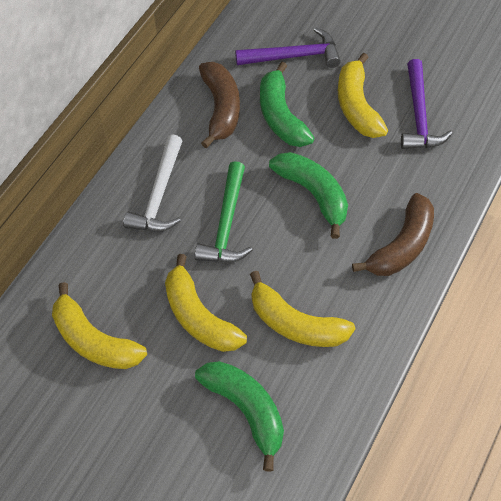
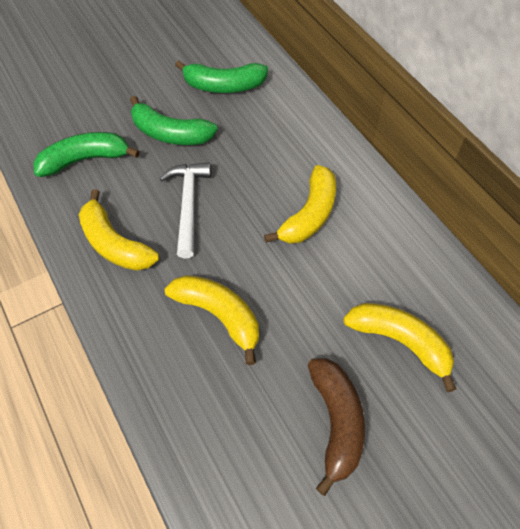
brown banana: [199,62,240,148] [352,193,434,276] = 2 -> [308,358,365,496] = 1
green hammer: [195,161,252,262] = 1 -> none = 0
purple hammer: [235,27,341,68] [401,59,452,149] = 2 -> none = 0

